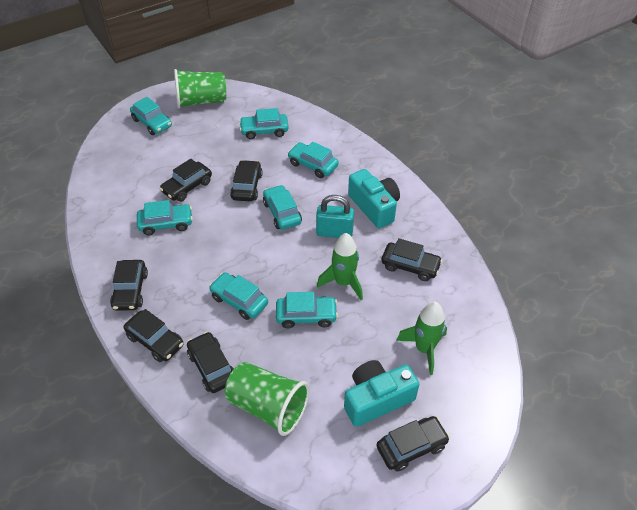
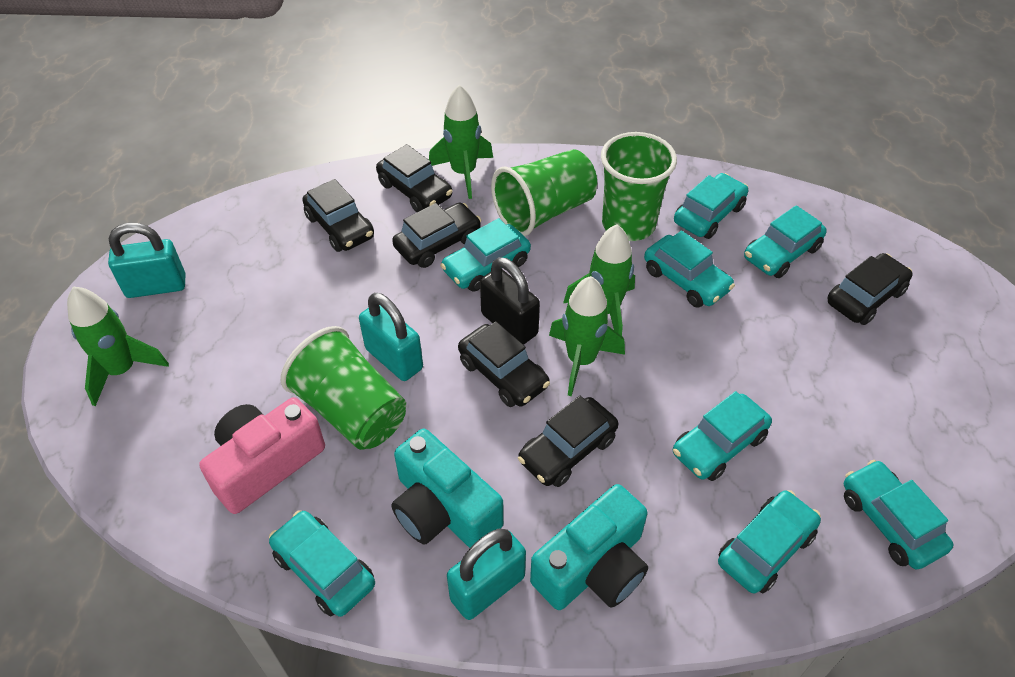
black car: [110,260,148,311] [124,309,184,362] [160,159,212,202] [187,332,234,393] [230,160,263,201] [376,416,450,472] [382,238,443,281] = 7 -> [302,179,374,252] [376,144,452,212] [392,203,481,268] [458,321,550,407] [518,396,618,487] [828,253,913,325] = 6
black padlock: none = 0 -> [480,257,540,345] = 1
green cup: [174,69,226,109] [225,362,310,436] = 2 -> [281,326,406,450] [491,149,597,236] [601,132,677,241] = 3
green rocket: [317,233,363,300] [396,302,447,375] = 2 -> [67,286,169,406] [429,85,493,199] [549,276,625,396] [563,224,635,336] = 4
pink camera: none = 0 -> [199,397,325,514] = 1
turquoise car: [130,97,172,135] [137,200,193,235] [209,272,268,320] [239,108,288,139] [263,185,302,230] [276,292,338,328] [287,142,339,178] = 7 -> [269,510,375,617] [440,218,531,292] [644,231,735,308] [673,391,772,481] [674,173,748,239] [718,490,821,593] [744,205,827,278] [844,460,954,570] = 8
turquoise padlock: [316,195,354,238] = 1 -> [108,223,186,298] [359,293,423,381] [447,529,526,620] = 3

